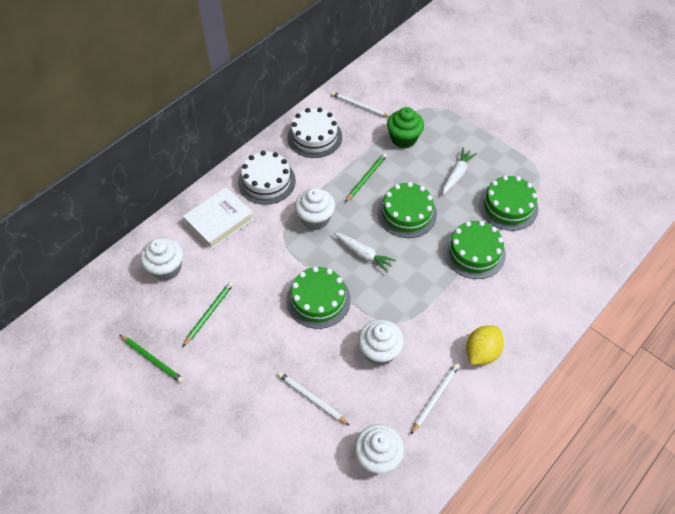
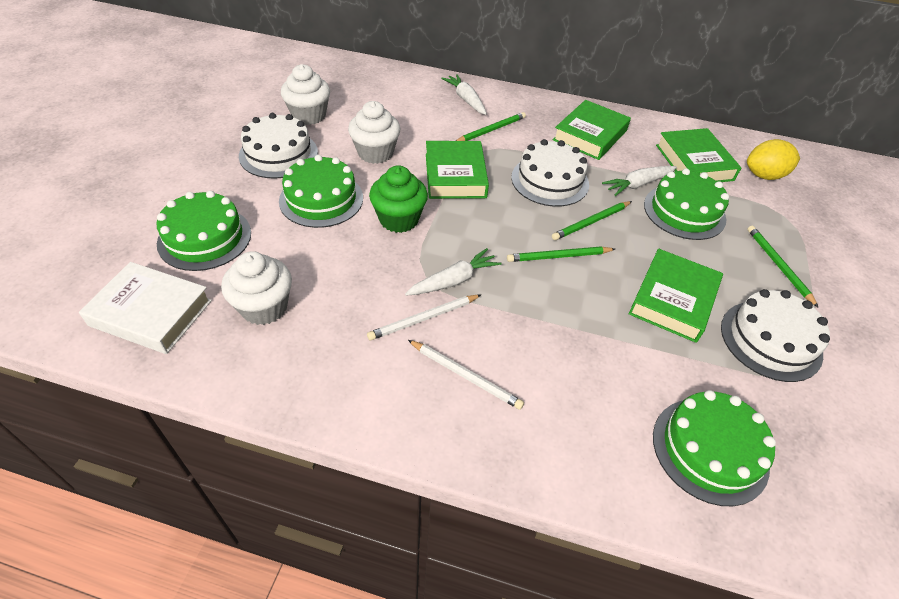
green book: none = 0 -> [426,141,489,199] [553,100,631,160] [629,249,723,343] [656,128,741,182] = 4
green pencil: [119,334,184,383] [183,281,234,346] [345,153,387,202] = 3 -> [456,112,526,141] [507,247,615,262] [552,201,632,240] [747,226,819,308] = 4
white cake: [238,151,296,205] [287,108,342,158] = 2 -> [239,113,318,179] [511,139,589,207] [721,289,830,382] = 3
white carrot: [334,233,396,273] [442,148,477,195] = 2 -> [405,248,501,296] [441,74,487,115] [602,166,677,196] = 3
white cupcake: [141,237,183,281] [295,188,335,230] [354,424,404,474] [358,320,404,366] = 4 -> [221,251,292,325] [281,64,330,125] [348,101,400,164] = 3
white pencil: [278,372,349,425] [331,92,390,118] [411,363,459,434] = 3 -> [367,295,481,340] [408,340,524,410] = 2

